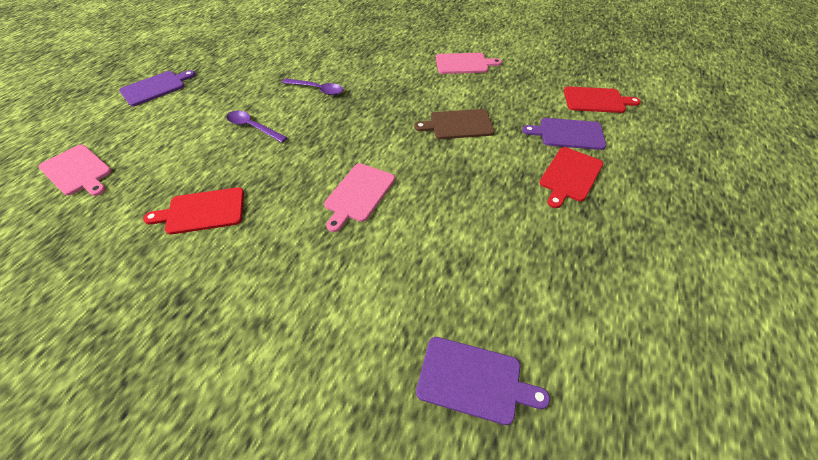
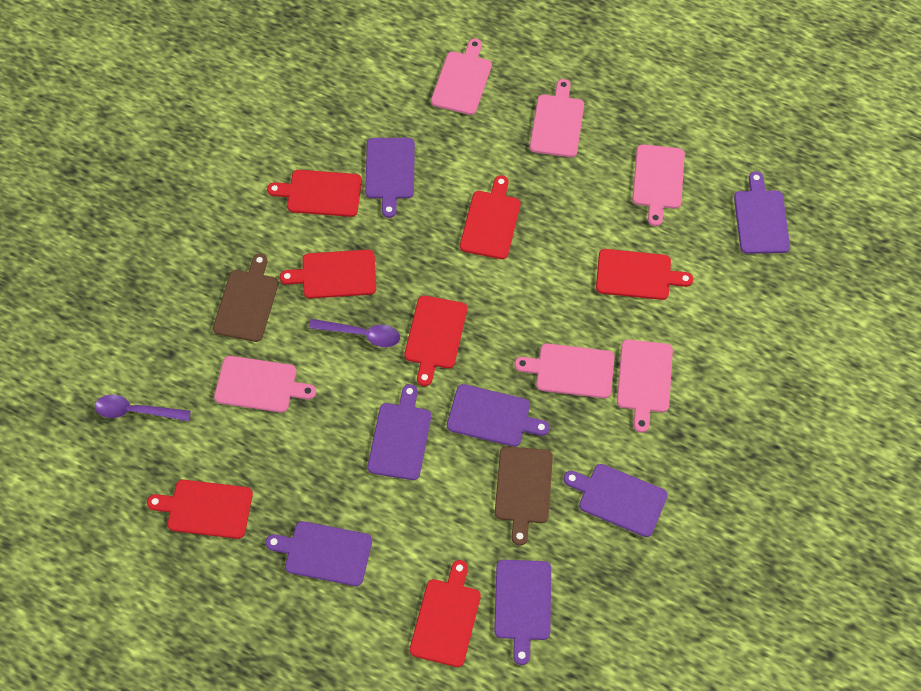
brown cutting board: [414,109,494,139] = 1 -> [213,254,279,342] [495,446,553,546] = 2
pink cutting board: [39,145,112,196] [324,163,395,232] [436,53,502,74] = 3 -> [214,356,316,413] [431,39,492,115] [514,343,615,398] [530,79,584,157] [617,340,673,433] [632,144,685,226] = 6
purple cutting board: [119,70,195,106] [416,337,550,425] [522,118,606,150] = 3 -> [266,521,372,586] [365,138,415,218] [368,384,431,480] [447,384,550,447] [494,560,551,665] [563,464,668,537] [734,171,790,254] = 7
red cutting board: [143,187,244,234] [539,147,603,208] [564,86,641,113] = 3 -> [147,480,253,539] [267,170,362,217] [280,250,376,299] [404,296,467,386] [410,560,481,667] [460,175,521,259] [596,249,693,300] = 7

